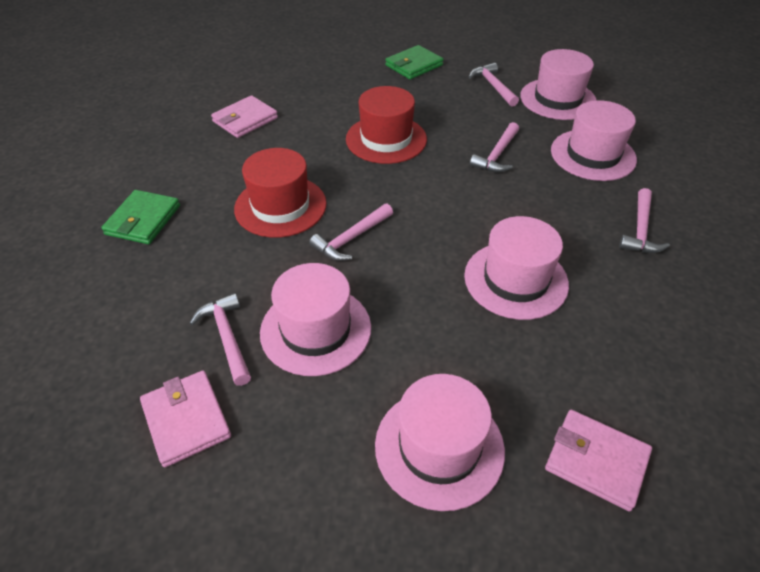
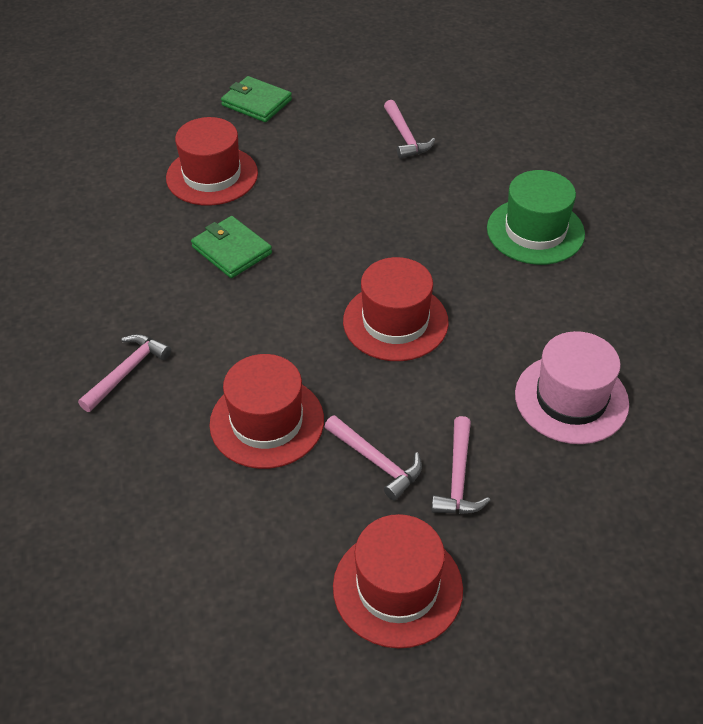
green hat: none = 0 -> [487,170,585,265] = 1
pink hammer: [190,293,251,386] [309,203,393,261] [469,63,519,107] [470,122,519,172] [619,188,670,253] = 5 -> [78,334,171,412] [325,415,422,501] [384,100,435,159] [431,416,491,514] = 4
pink hat: [260,263,371,376] [375,374,505,511] [464,216,569,320] [520,49,596,120] [551,100,637,181] = 5 -> [515,331,629,444] = 1
pink wallet: [140,371,231,468] [211,95,278,138] [545,410,652,512] = 3 -> none = 0
red hat: [234,148,327,238] [346,86,427,164] = 2 -> [166,117,258,206] [209,354,324,469] [333,514,463,649] [343,257,449,361] = 4

